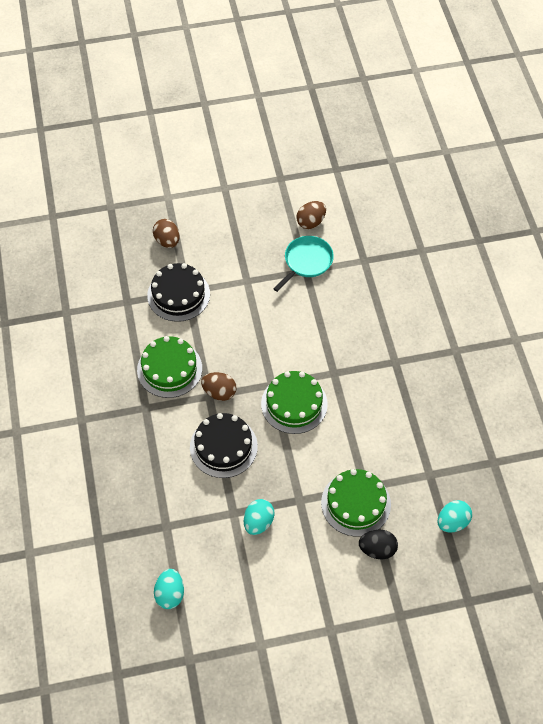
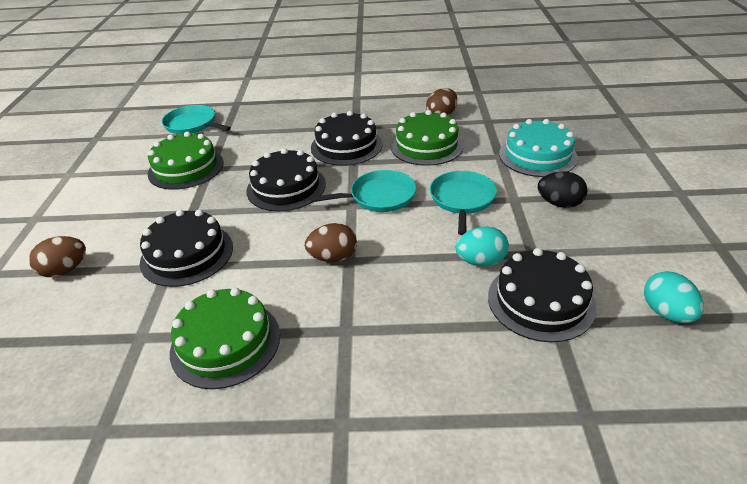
black cake: [147,263,210,322] [190,413,258,478] = 2 -> [140,210,233,287] [246,148,326,211] [311,111,382,166] [488,248,597,342] = 4
turquoise cake: none = 0 -> [499,119,578,177] = 1
turquoise egg: [154,569,184,609] [244,499,274,535] [438,500,472,532] = 3 -> [455,226,509,266] [644,271,704,323] = 2
turquoise pan: [273,236,334,292] = 1 -> [162,105,231,134] [310,170,416,212] [430,171,497,235] = 3

